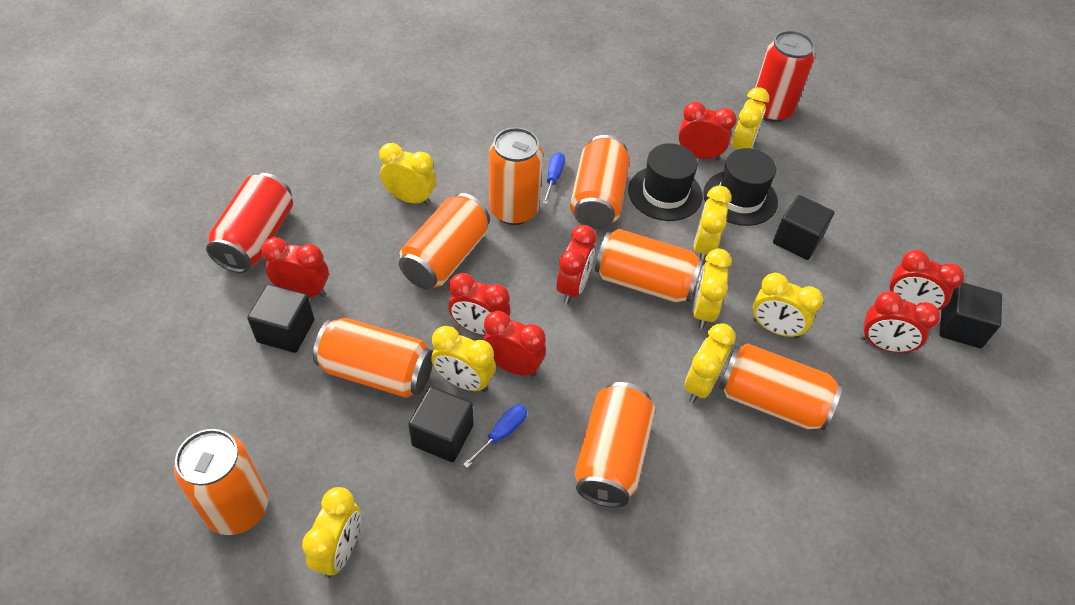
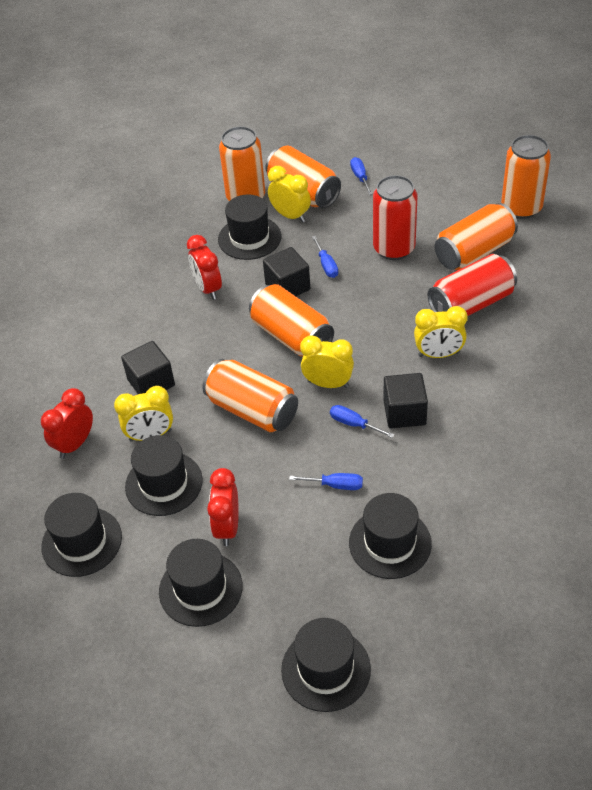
black cube: [247,284,314,353] [408,387,473,462] [773,195,834,260] [939,282,1002,348] = 4 -> [121,341,175,394] [263,247,310,296] [383,373,428,428] = 3
black hat: [628,143,703,221] [703,148,778,226] = 2 -> [41,493,122,577] [125,435,203,516] [159,539,243,627] [218,194,281,260] [281,618,371,712] [349,493,432,579] = 6
blue screwdriver: [463,404,527,468] [543,152,565,204] = 2 -> [289,473,363,490] [312,236,338,278] [330,405,395,438] [350,157,373,195] = 4
orange can: [174,429,268,535] [313,318,433,398] [399,193,490,289] [489,127,543,225] [570,135,630,229] [575,382,655,507] [595,229,703,302] [719,343,842,431] = 8 -> [202,359,298,432] [219,126,265,201] [249,284,334,357] [265,146,341,209] [435,203,518,270] [501,135,551,219] = 6
red clock: [262,237,329,297] [448,273,510,335] [483,311,546,377] [556,225,596,304] [678,101,736,160] [860,291,940,354] [889,250,964,310] = 7 -> [41,388,93,459] [187,235,222,300] [207,468,239,546] = 3
yellow clock: [302,487,361,578] [379,143,436,205] [431,326,496,392] [684,323,736,403] [693,249,732,329] [694,185,732,263] [731,87,769,150] [753,273,823,339] = 8 -> [114,386,173,442] [268,166,311,223] [300,335,354,388] [414,306,468,358] = 4

